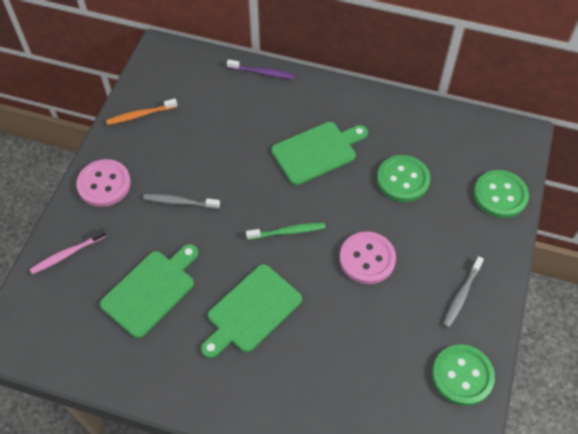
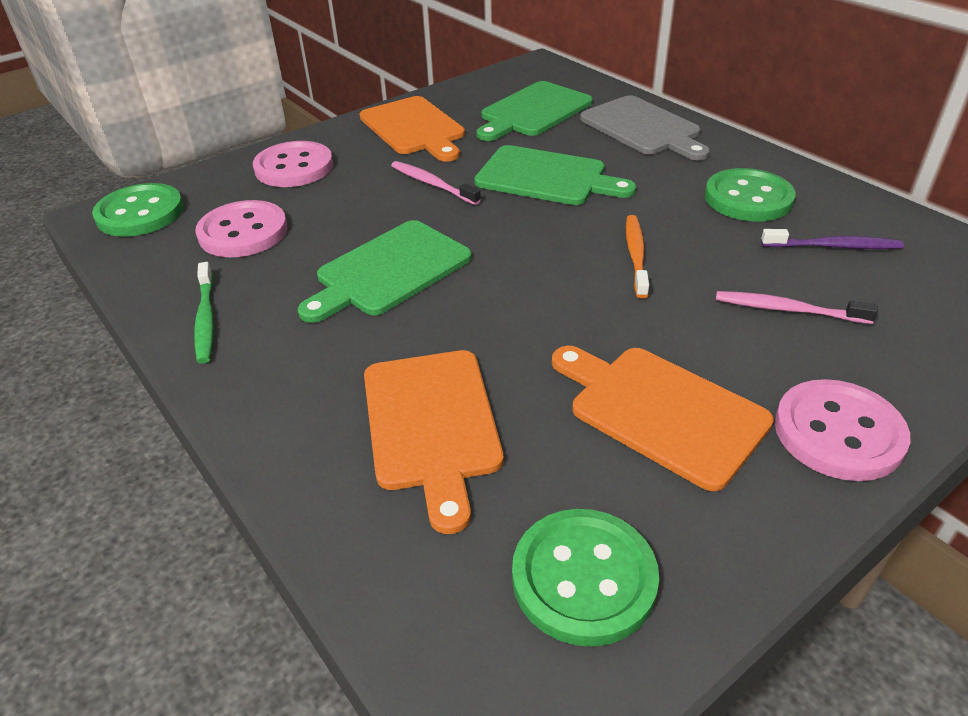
grey cutting board: none = 0 -> [580,95,710,160] = 1
grey toothbrush: [143,194,220,209] [443,256,484,328] = 2 -> none = 0
orange cutting board: none = 0 -> [360,96,465,162] [364,350,504,534] [552,346,774,491] = 3
pink button: [76,159,131,207] [340,232,396,284] = 2 -> [195,200,287,257] [253,141,333,187] [775,379,910,481] = 3
pink toothbrush: [30,228,106,274] = 1 -> [391,161,481,205] [716,291,878,324] = 2

